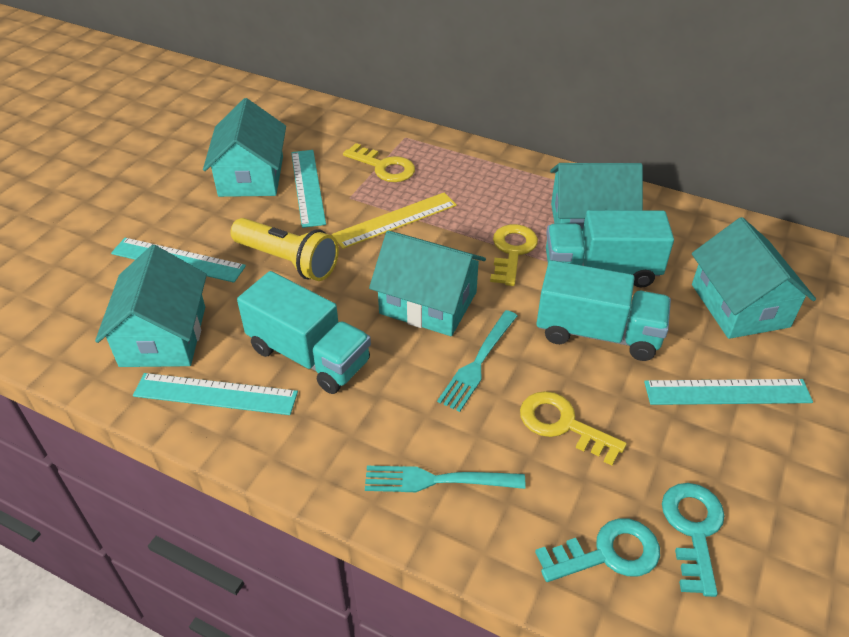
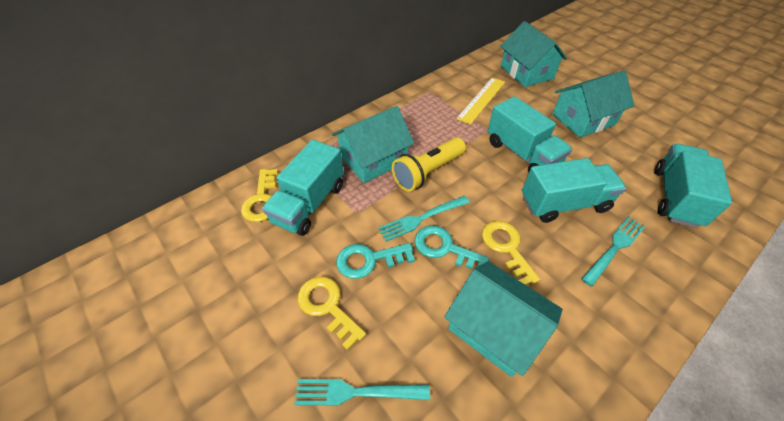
turquoise fork: [365,466,525,492] [437,310,517,412] = 2 -> [294,379,430,405] [378,196,470,242] [581,217,645,286] = 3
turquoise house: [95,245,207,367] [203,98,286,197] [369,231,486,336] [550,163,643,232] [692,217,816,339] = 5 -> [332,106,414,183] [444,261,563,377] [500,21,567,87] [552,70,634,138] = 4
turquoise ruler: [111,238,246,283] [133,373,298,415] [291,150,326,228] [644,379,813,405] = 4 -> none = 0
turquoise truck: [237,271,371,394] [536,260,671,361] [546,210,674,288] = 3 -> [262,140,344,236] [488,96,572,172] [522,158,626,223] [654,144,732,228] = 4

